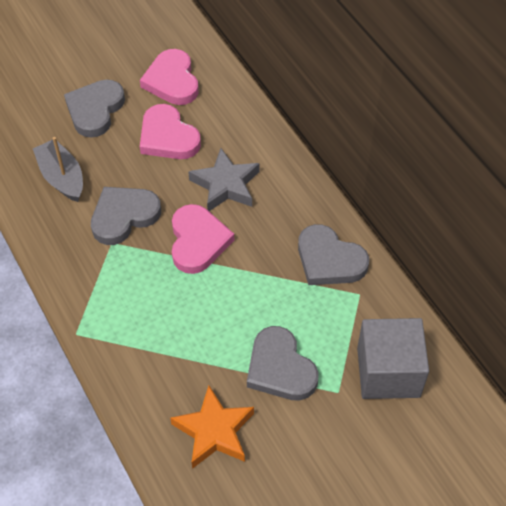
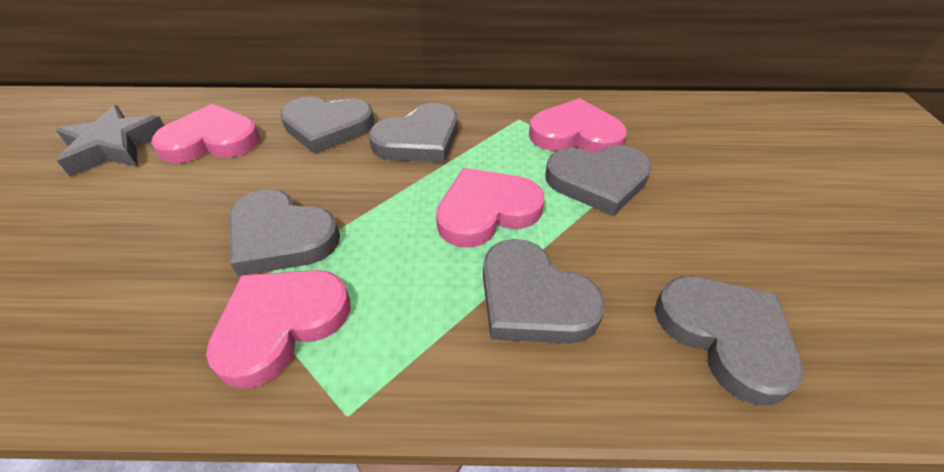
grey boat: [33,137,83,202] = 1 -> none = 0
grey cube: [357,318,429,399] = 1 -> none = 0
grey heart: [64,79,125,138] [91,187,161,245] [247,326,318,401] [298,224,369,285] = 4 -> [229,189,340,276] [280,97,374,154] [369,103,458,163] [483,239,605,344] [545,145,652,216] [655,276,803,405] = 6
orange star: [170,386,254,469] = 1 -> none = 0
pink heart: [140,49,199,105] [140,104,201,159] [172,204,234,274] = 3 -> [151,104,260,163] [206,270,351,389] [436,168,544,248] [529,98,627,153] = 4

